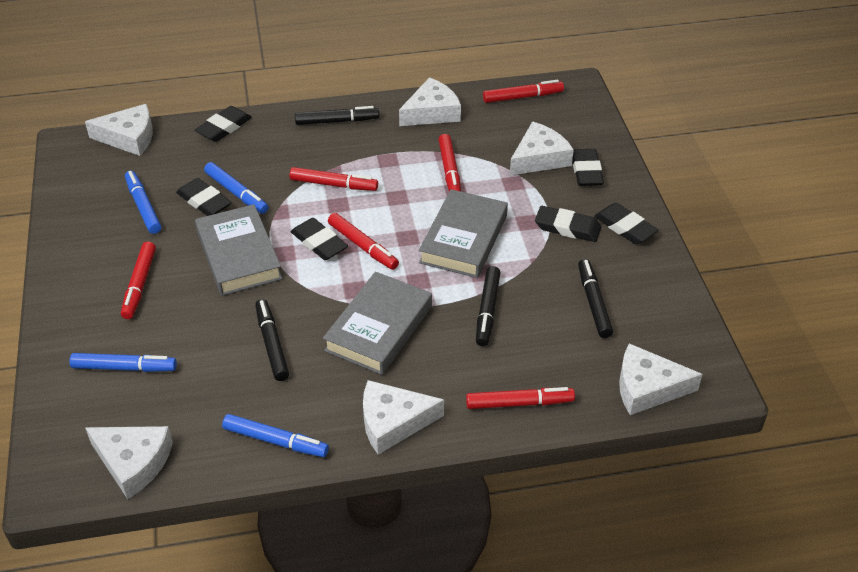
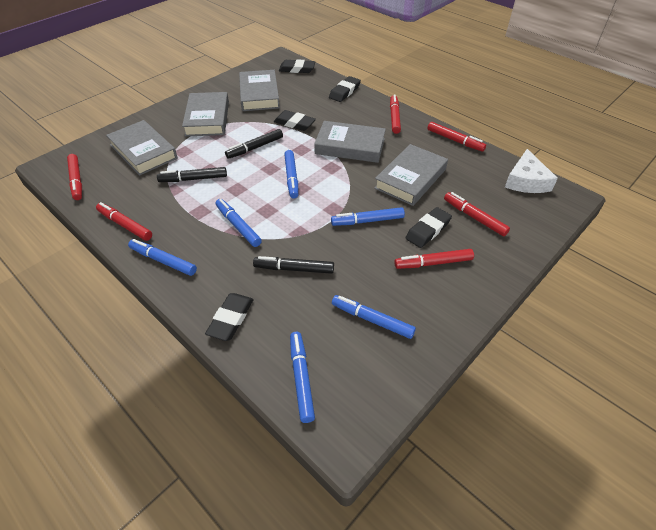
black eraser: [176,178,232,216] [195,106,252,142] [290,218,348,260] [535,206,601,242] [573,149,604,186] [594,203,659,244] = 6 -> [205,293,254,341] [274,110,316,131] [279,59,315,73] [329,76,361,102] [405,207,452,248] = 5
black marker: [255,299,289,381] [295,106,380,125] [476,266,500,346] [578,259,613,338] = 4 -> [157,167,227,182] [225,129,283,159] [253,256,334,274] = 3
blue marker: [69,353,177,372] [125,171,161,234] [204,162,268,214] [222,414,329,457] = 4 -> [128,239,197,276] [215,199,262,247] [284,150,298,199] [290,332,315,423] [331,207,405,226] [332,295,416,339] = 6
grey book: [195,204,283,296] [323,272,432,375] [419,189,508,278] = 3 -> [106,120,178,176] [182,92,229,137] [239,70,280,111] [314,121,386,163] [374,144,448,206] = 5
white cheese: [85,104,153,156] [85,426,173,499] [363,380,444,455] [399,77,461,126] [510,122,574,175] [619,343,703,415] = 6 -> [505,149,558,193] = 1

